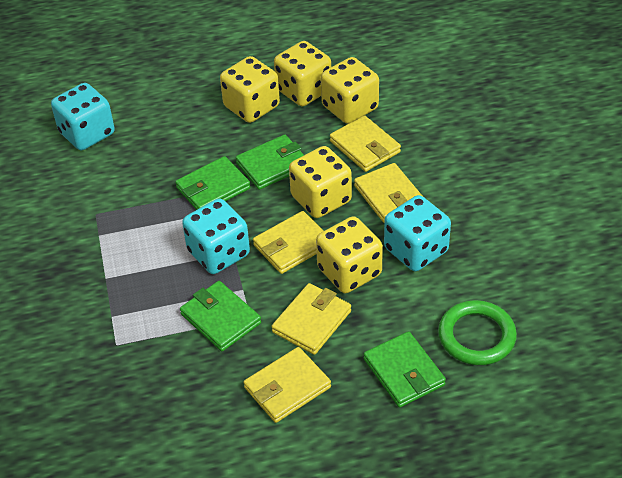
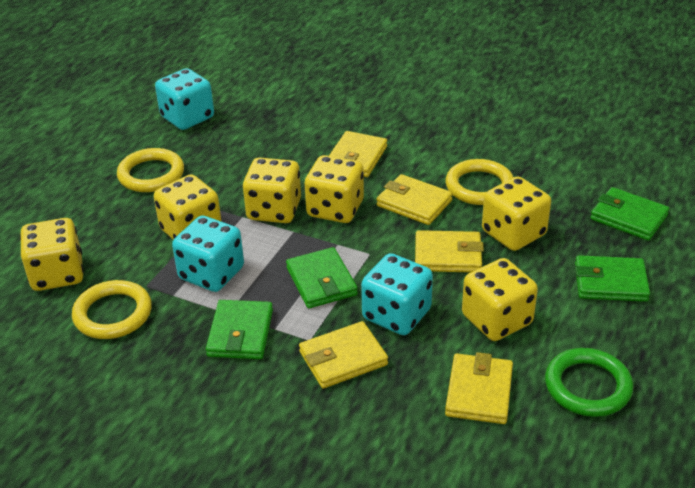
yellow dice: [220,56,280,123] [274,41,331,106] [289,146,352,218] [316,216,383,293] [321,57,379,124] = 5 -> [20,218,84,291] [154,174,222,240] [243,158,301,223] [304,155,364,223] [462,258,538,341] [482,176,551,251] = 6
yellow ring: none = 0 -> [72,280,152,339] [117,148,184,192] [445,159,513,205] = 3

